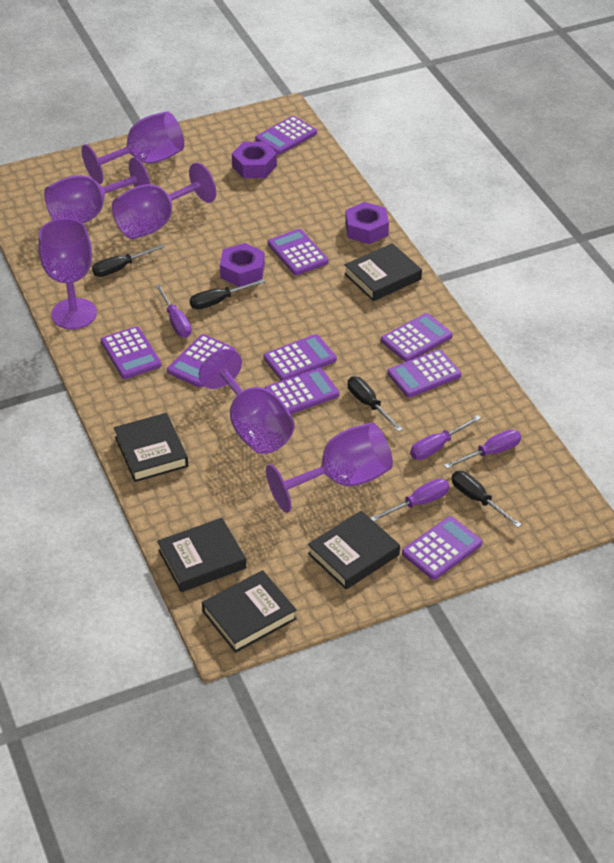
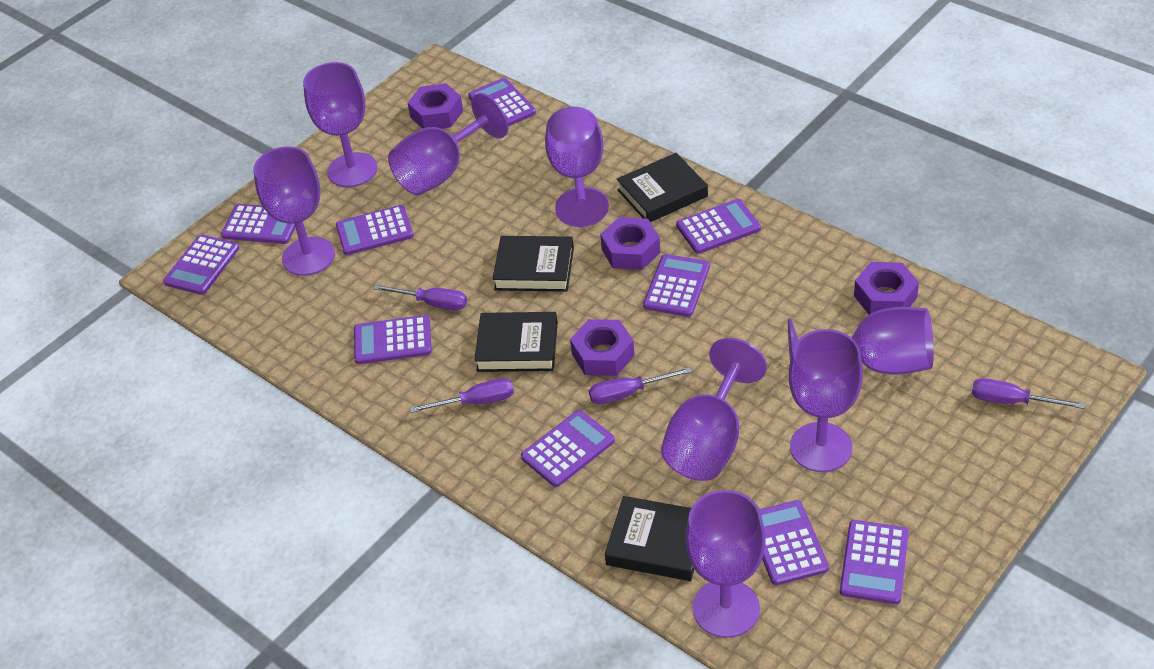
black book: [114,413,188,482] [157,518,246,592] [202,570,297,653] [308,510,400,589] [344,243,422,301] = 5 -> [474,312,558,372] [493,236,574,292] [605,496,694,581] [617,153,708,222] = 4
black screwdriver: [92,244,165,277] [190,279,265,309] [348,376,403,432] [452,471,522,528] = 4 -> none = 0
purple calculator: [100,326,162,379] [167,334,235,387] [255,116,317,155] [264,334,337,381] [265,368,339,414] [268,229,328,275] [381,313,453,362] [387,349,461,398] [402,516,482,580] = 9 -> [163,234,239,295] [221,204,295,244] [336,205,414,255] [354,315,432,364] [468,78,536,126] [521,410,615,487] [643,254,710,317] [676,199,761,254] [759,500,829,585] [840,520,909,604] = 10
purple goblet: [38,218,97,329] [44,157,151,223] [81,111,184,184] [112,162,216,239] [199,349,295,454] [266,423,393,513] = 6 -> [253,147,335,276] [303,62,378,187] [388,93,508,195] [545,107,609,227] [661,338,767,481] [685,490,766,638] [788,307,934,375] [789,329,863,472] = 8
purple nut: [220,243,265,287] [232,142,277,178] [345,202,389,244] = 3 -> [408,83,463,129] [570,319,635,376] [600,217,660,270] [854,262,919,314] = 4

